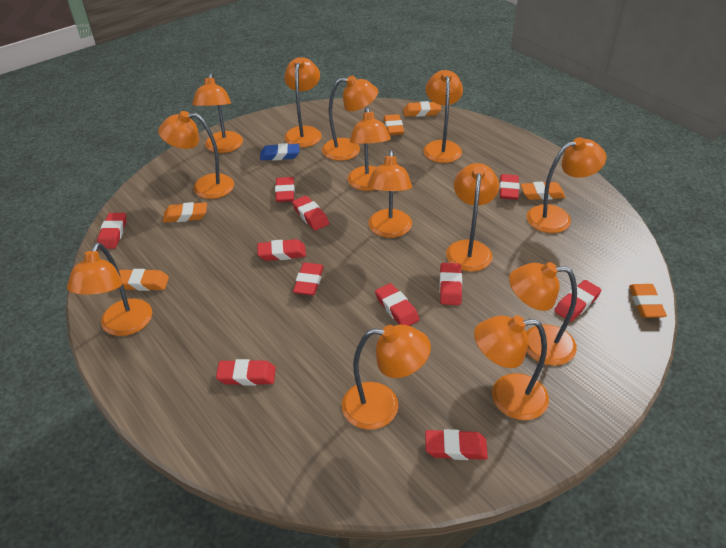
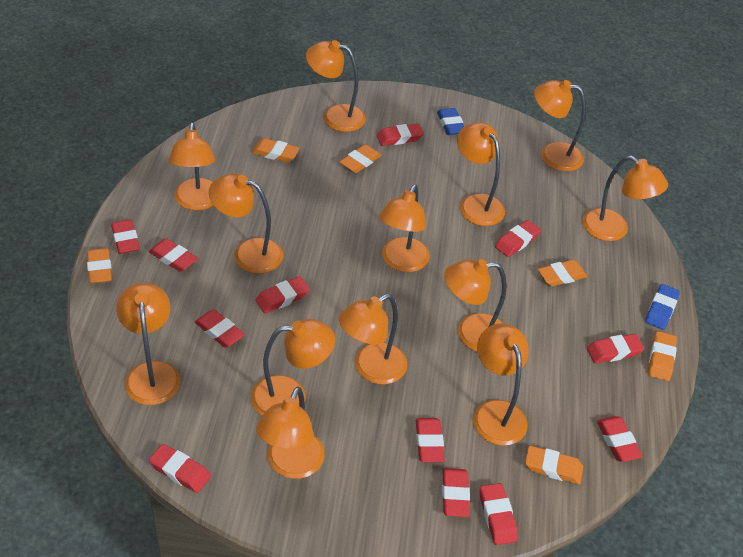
blue eraser: [260,143,300,160] = 1 -> [437,108,464,135] [645,284,680,330] = 2
red eraser: [97,213,126,249] [216,359,276,386] [257,239,306,261] [275,177,295,202] [292,196,329,230] [293,263,324,296] [375,283,419,326] [425,429,488,460] [439,263,462,305] [499,174,520,200] [554,280,601,322] = 11 -> [111,219,140,254] [149,238,198,272] [149,444,211,493] [195,309,245,348] [255,276,310,313] [377,124,424,146] [416,418,445,462] [442,468,470,517] [480,483,518,545] [495,220,541,257] [587,334,644,363] [597,416,643,462] = 12

